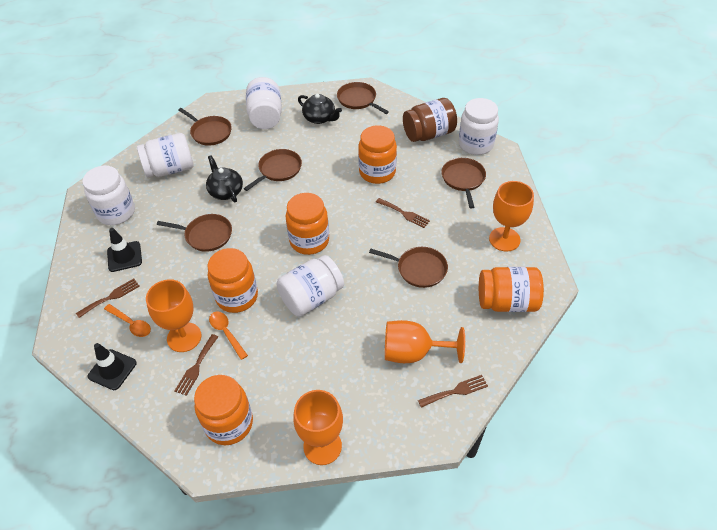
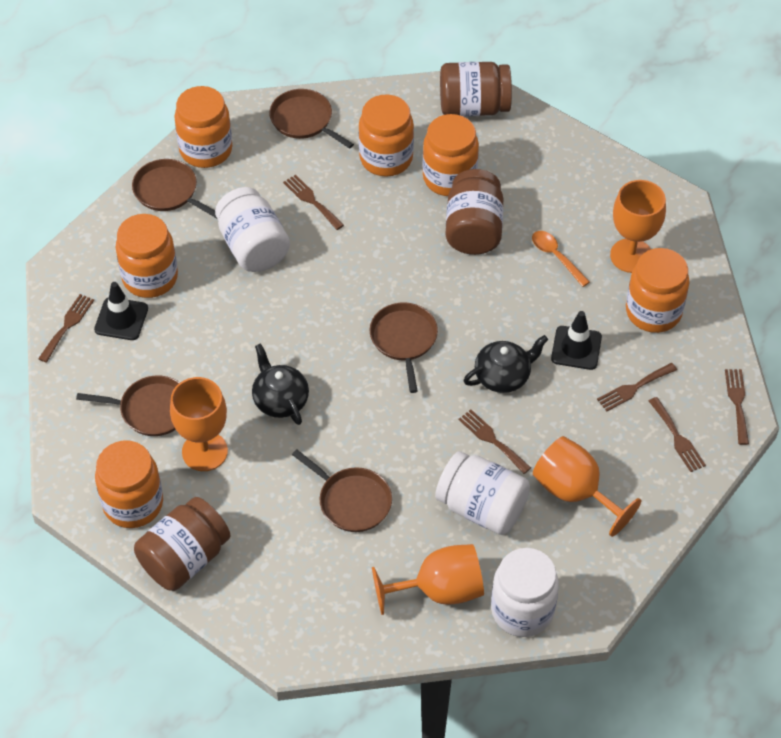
brown fork: [76,279,140,318] [175,334,218,396] [376,198,430,228] [418,375,488,408] = 4 -> [38,294,94,363] [283,174,344,230] [458,410,531,474] [597,363,677,411] [649,397,706,472] [725,369,749,445] = 6
brown jar: [403,98,457,142] = 1 -> [134,497,230,591] [440,62,512,117] [446,169,504,255] = 3
brown pan: [157,214,232,252] [178,108,232,146] [244,149,302,191] [337,82,389,114] [369,247,448,288] [441,158,486,209] = 6 -> [76,375,180,436] [132,159,217,219] [269,89,354,149] [292,449,392,532] [370,302,438,393] = 5
orange jar: [194,375,253,445] [208,248,258,313] [286,193,329,255] [358,125,397,184] [479,267,544,312] = 5 -> [95,441,163,528] [116,214,178,298] [174,86,233,168] [359,95,414,177] [423,114,479,196] [626,248,689,333] = 6
orange spoon: [104,304,151,337] [209,312,248,360] = 2 -> [532,231,590,287] = 1
white jar: [82,166,135,225] [137,133,194,178] [246,77,282,129] [277,255,344,317] [458,98,499,155] = 5 -> [215,187,290,272] [435,451,530,535] [491,548,559,637] = 3

